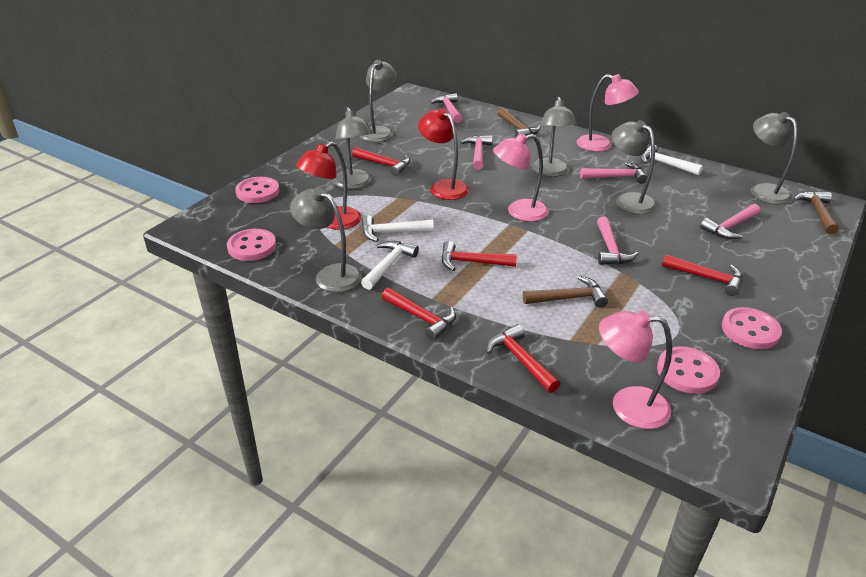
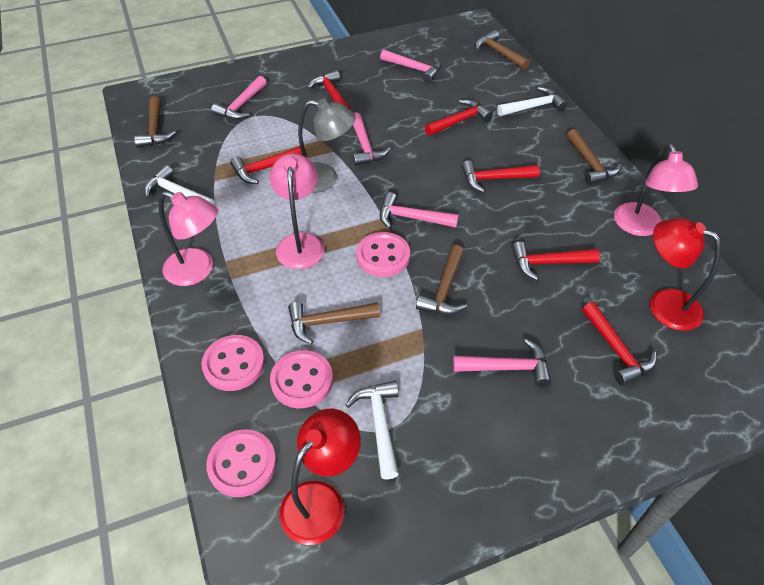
brown hammer: [498,108,540,138] [523,276,608,308] [794,191,839,234] = 3 -> [134,96,176,148] [288,302,380,345] [416,245,467,315] [475,30,530,69] [566,129,621,185] = 5
grey lamp: [290,188,362,292] [333,107,373,189] [360,60,398,142] [532,97,577,177] [612,120,657,214] [750,112,797,205] = 6 -> [298,98,356,193] = 1
red hammer: [352,147,410,176] [382,287,456,340] [441,241,517,271] [487,324,560,393] [662,255,742,296] = 5 -> [230,146,307,184] [307,70,352,111] [425,99,493,136] [461,160,540,193] [512,241,600,280] [582,302,657,386] = 6

